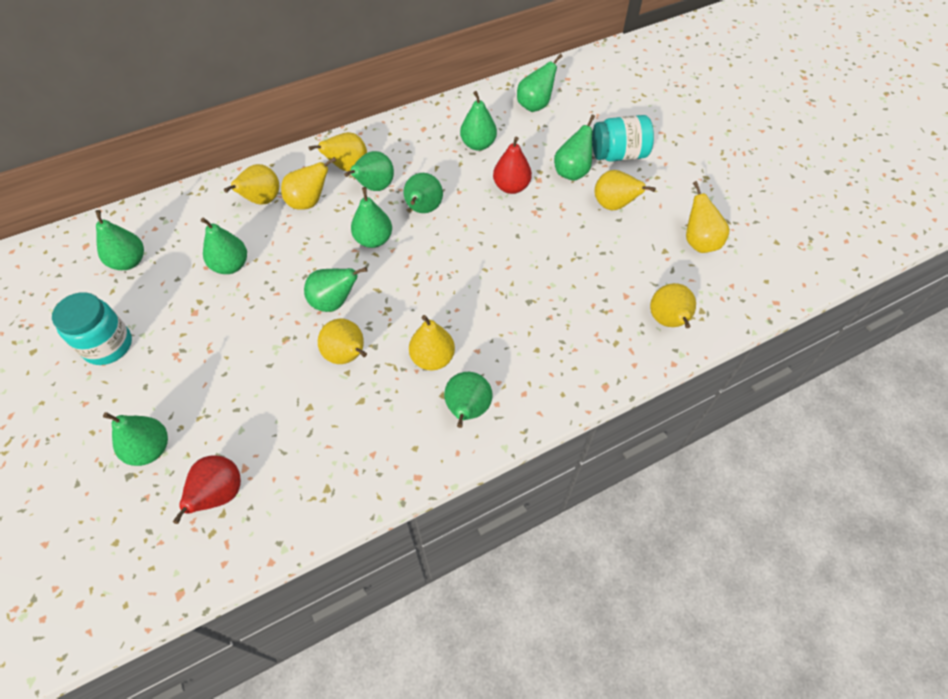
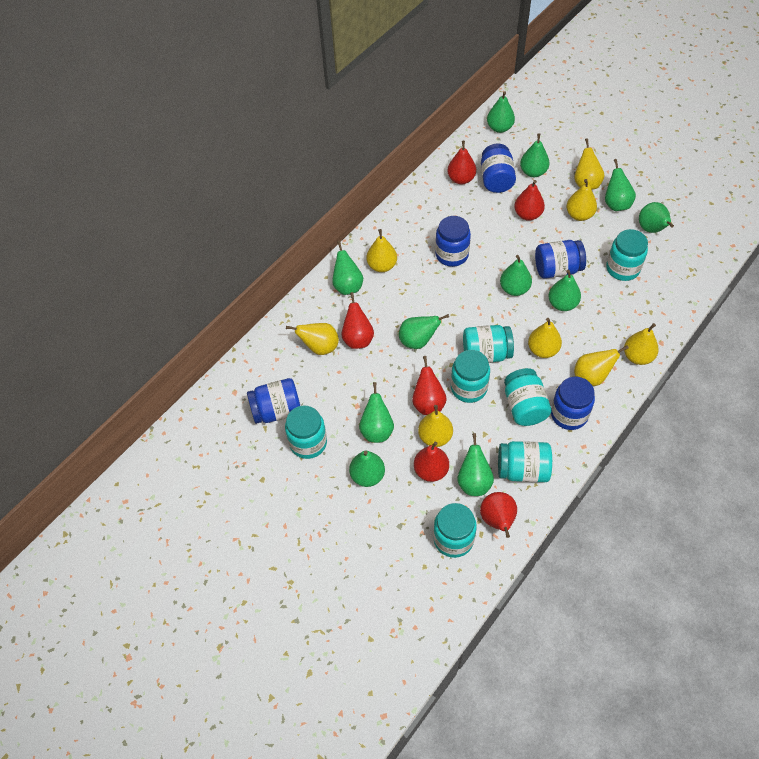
blue jar: none = 0 -> [247,378,300,424] [435,216,471,267] [481,143,516,193] [535,240,586,279] [551,377,595,430] = 5
red pear: [173,455,241,524] [493,137,532,194] = 2 -> [341,292,374,349] [412,356,447,415] [414,441,449,482] [447,141,476,184] [480,492,517,538] [514,180,545,221] = 6
turquoise jar: [52,292,132,365] [592,115,654,162] = 2 -> [285,406,327,459] [433,503,477,558] [451,350,490,403] [463,325,514,363] [498,441,552,482] [504,368,551,426] [606,229,648,281] = 7

